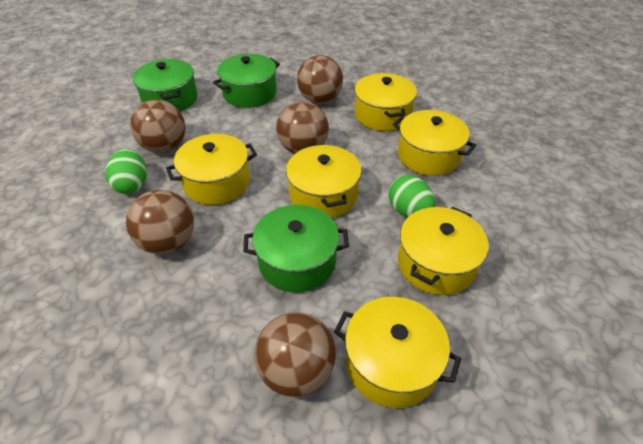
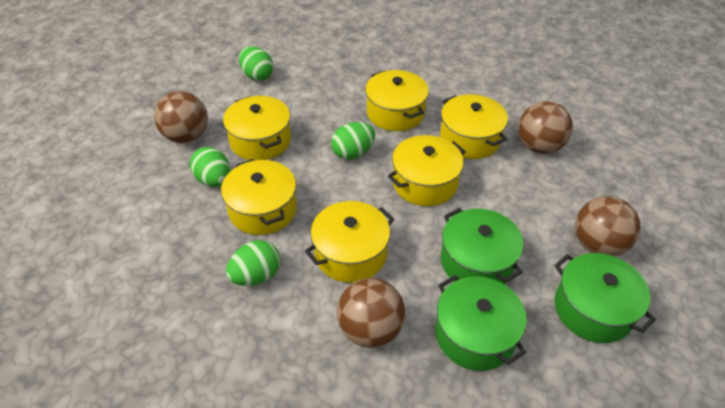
brown ball: [126,190,194,254] [130,99,185,153] [254,312,336,397] [276,101,329,154] [297,55,343,103] = 5 -> [154,91,208,143] [337,278,405,348] [518,101,573,154] [575,196,641,257] = 4
green egg: [105,149,147,194] [388,175,435,217] = 2 -> [190,147,230,187] [226,240,280,286] [239,46,273,81] [331,122,375,160] = 4

